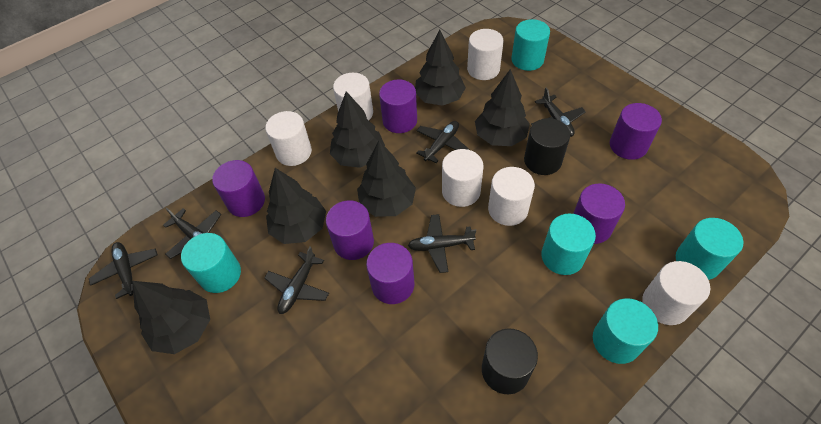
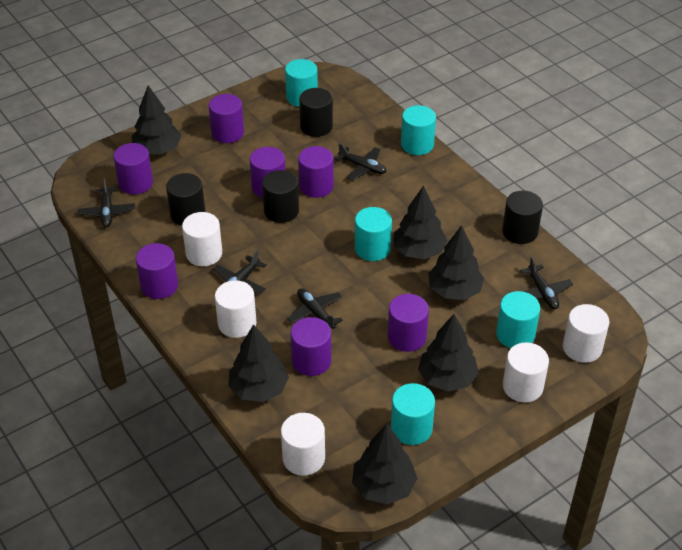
black cylinder: [482,328,538,394] [524,118,570,175] = 2 -> [166,173,205,225] [262,170,299,223] [299,88,333,137] [502,191,543,244] = 4
black plane: [89,242,158,299] [163,207,221,259] [264,247,329,314] [408,214,476,273] [416,121,470,163] [531,87,586,137] = 6 -> [78,178,135,227] [213,249,267,294] [287,288,343,329] [335,143,387,180] [520,257,573,309] = 5
purple cylinder: [212,160,265,217] [326,200,374,260] [366,243,414,304] [379,79,417,133] [573,183,625,244] [610,103,662,160] = 6 -> [113,143,153,194] [136,243,178,299] [209,94,244,143] [250,147,285,198] [290,317,331,376] [298,146,334,198] [388,294,429,352] = 7
white cylinder: [265,111,312,166] [333,73,373,120] [442,149,483,207] [467,29,504,80] [488,167,535,226] [642,261,710,325] = 6 -> [182,212,222,266] [215,280,257,338] [281,413,325,476] [503,342,549,403] [563,304,609,363] = 5

